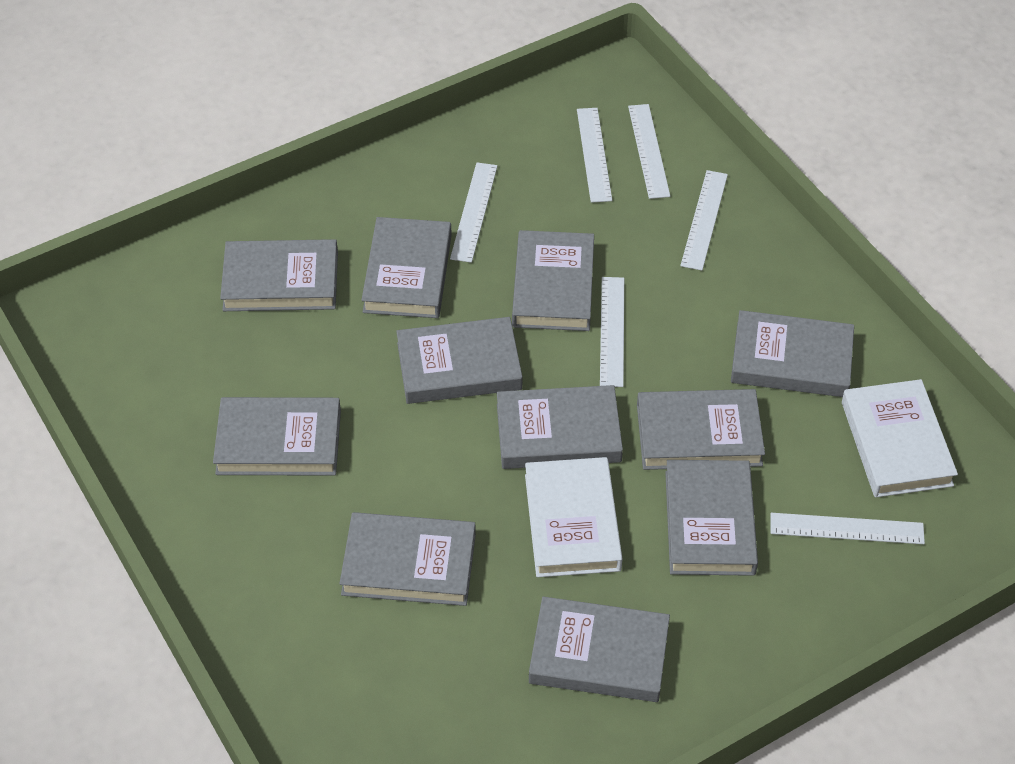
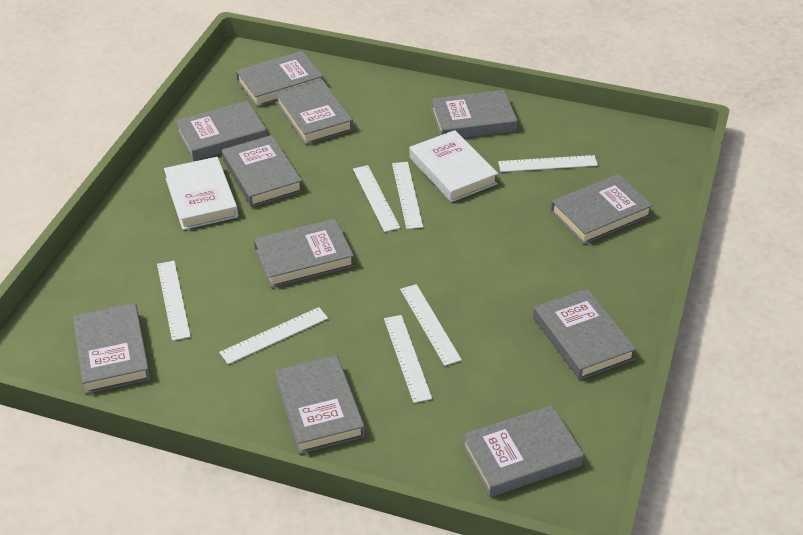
white ruler: [450,162,497,263] [577,108,612,203] [600,277,624,387] [628,104,670,199] [680,170,728,270] [771,513,925,544] = 6 -> [157,261,191,341] [219,307,328,364] [353,165,400,232] [384,315,432,403] [392,162,423,229] [400,284,462,366] [498,155,598,172] = 7

